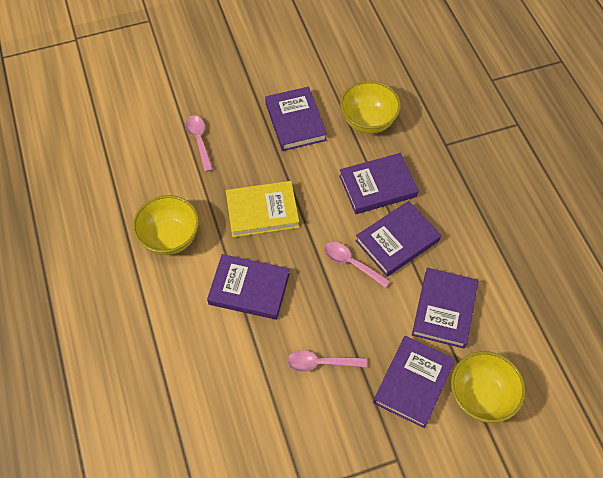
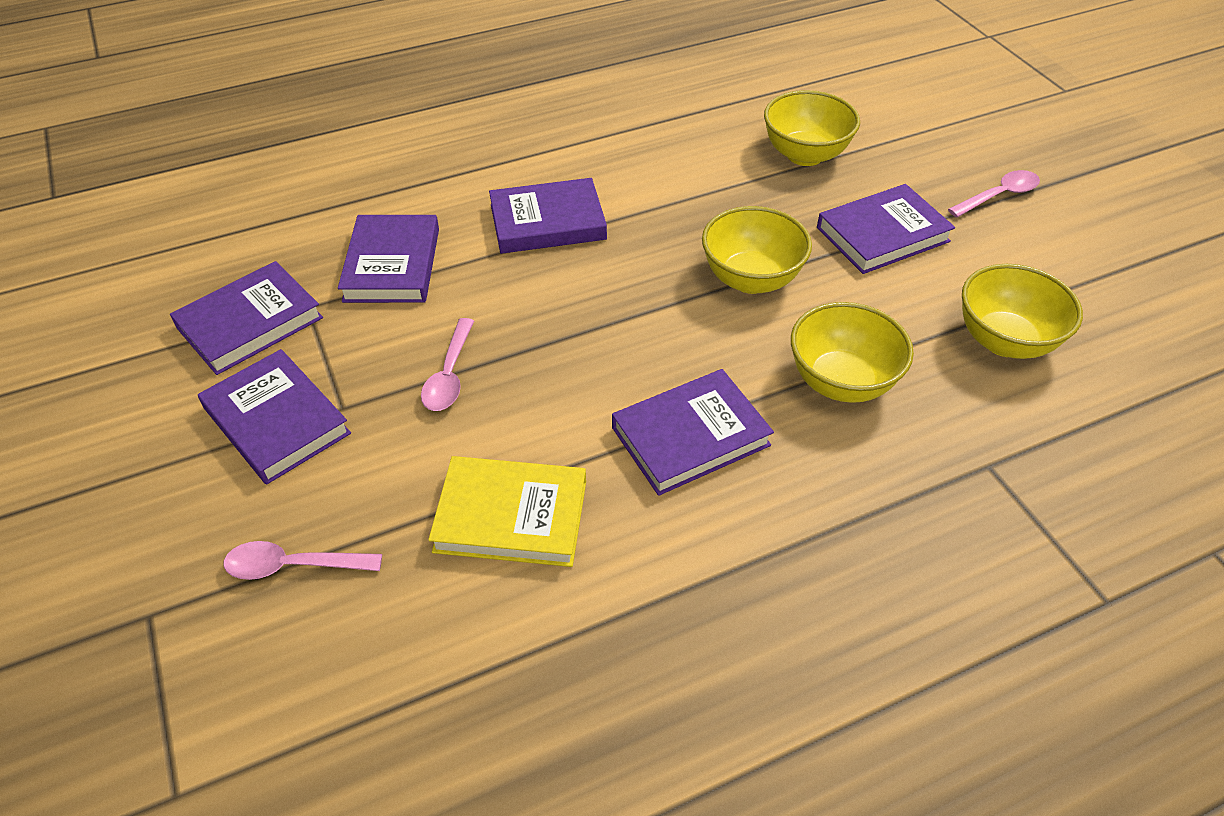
yellow bowl: [133,195,199,255] [340,81,401,134] [451,351,526,423] = 3 -> [702,206,812,294] [764,90,860,166] [791,302,914,403] [962,264,1083,359] = 4

